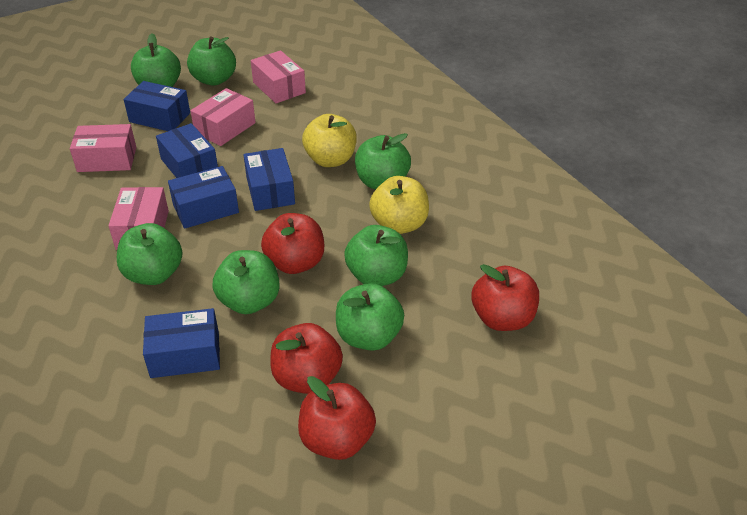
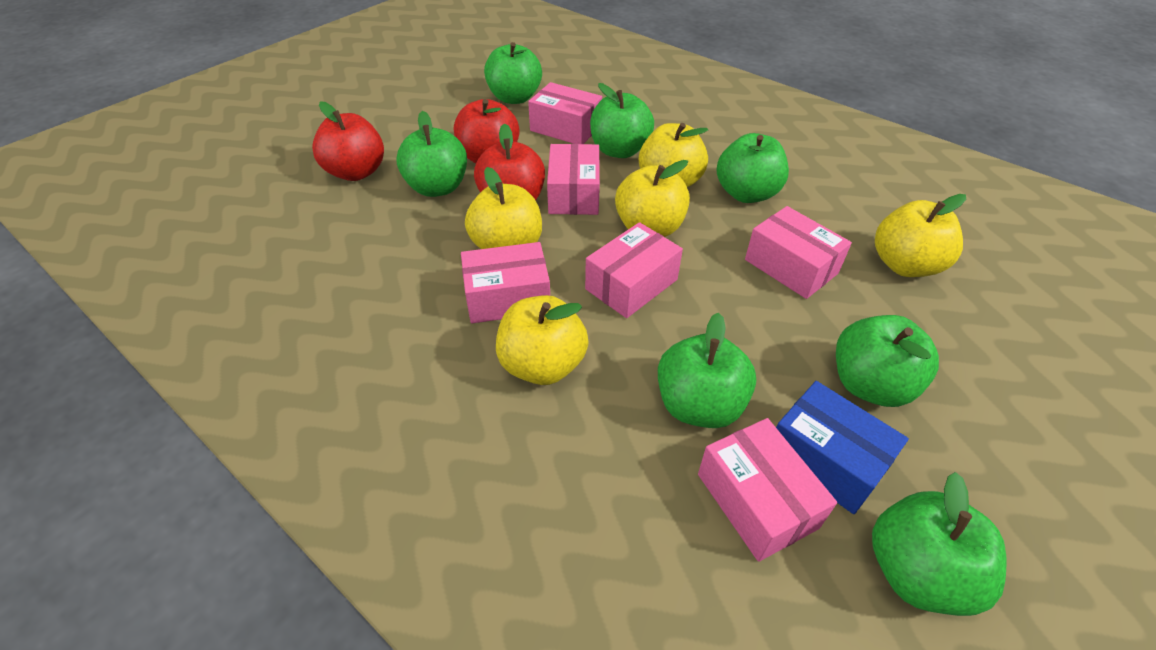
blue box: [124,81,190,131] [143,308,220,378] [156,123,218,178] [168,166,239,229] [244,148,295,211] = 5 -> [776,381,909,514] = 1
pink box: [70,124,136,172] [108,187,169,250] [190,88,256,146] [251,50,306,103] = 4 -> [461,242,550,323] [528,82,602,144] [547,144,600,215] [585,222,683,318] [698,418,837,562] [745,206,852,299] = 6
red apple: [261,213,324,274] [270,323,343,394] [298,376,376,460] [472,264,539,331] = 4 -> [312,101,384,181] [454,99,519,163] [474,124,545,200] = 3
yellow apple: [302,114,357,167] [369,176,429,234] = 2 -> [465,167,542,249] [496,295,589,385] [615,160,690,237] [639,123,708,187] [875,194,966,277] = 5

